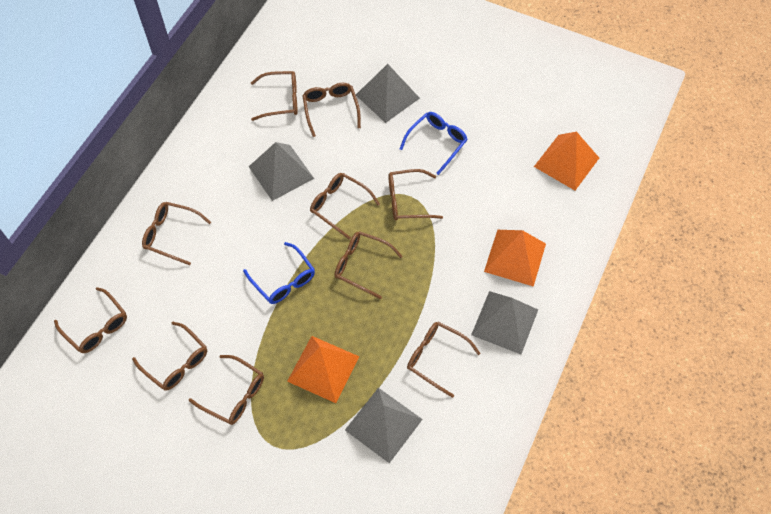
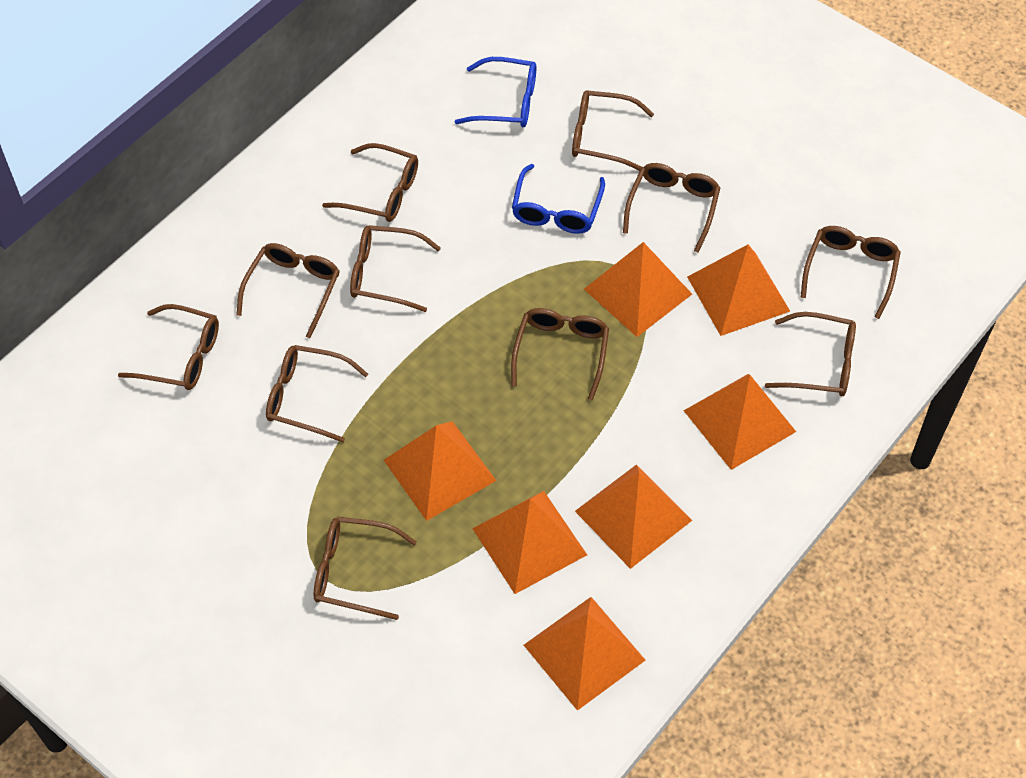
brown glasses: [54,287,127,353] [132,322,207,391] [142,202,211,265] [189,355,264,425] [251,71,298,121] [302,83,361,137] [310,173,380,240] [334,231,403,299] [388,169,443,220] [407,322,481,398] = 10 -> [118,304,219,390] [236,243,340,338] [266,345,368,442] [314,517,417,620] [322,143,418,222] [350,225,441,312] [511,308,609,401] [572,90,654,171] [623,163,720,253] [765,312,856,396] [801,226,901,319] = 11
grey pyramid: [249,142,314,201] [345,388,423,463] [356,64,420,123] [471,291,538,354] = 4 -> none = 0
orange pyramid: [287,336,360,403] [484,230,546,287] [534,132,599,190] = 3 -> [384,421,496,521] [472,491,587,594] [524,597,645,711] [575,464,692,569] [584,242,692,337] [684,374,796,470] [687,245,790,336] = 7

